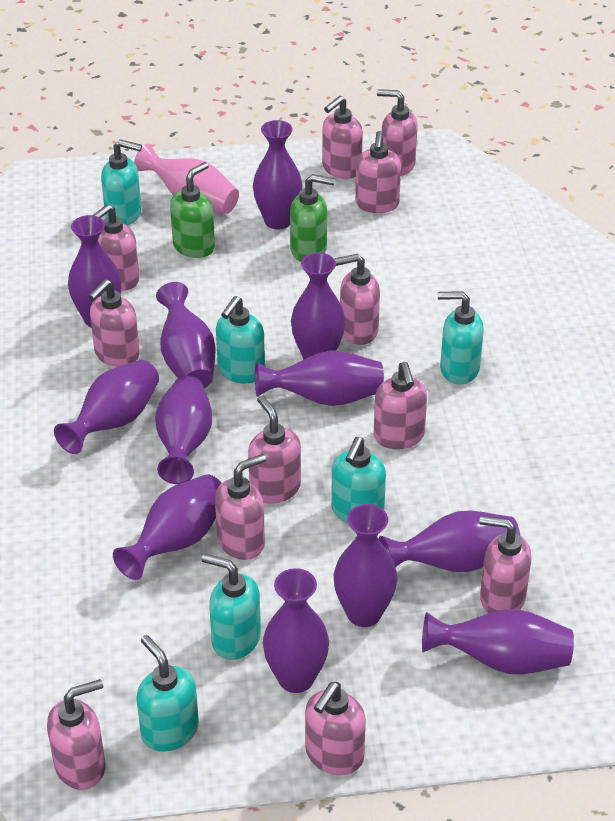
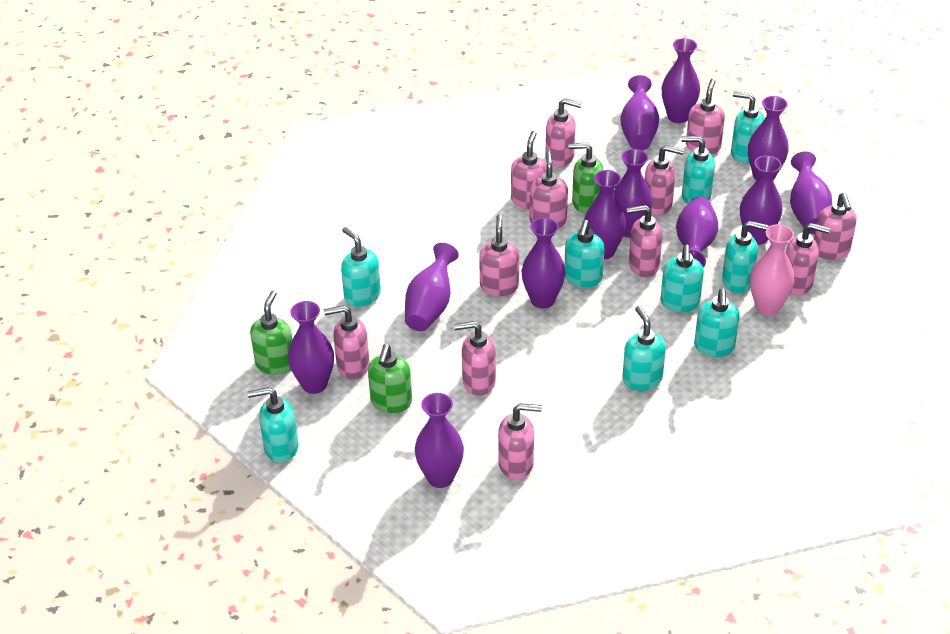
green soap dispenser: [170,162,215,258] [290,174,335,261] = 2 -> [250,290,292,375] [368,344,412,413] [568,143,603,213] = 3
turquoise soap dispenser: [101,139,142,225] [136,635,199,752] [202,553,261,660] [216,296,265,383] [331,437,386,523] [438,291,484,384] = 6 -> [248,387,299,463] [341,227,381,307] [564,220,605,287] [622,306,666,391] [660,245,704,312] [681,136,715,204] [694,288,740,357] [722,221,768,293] [731,91,764,163] = 9

